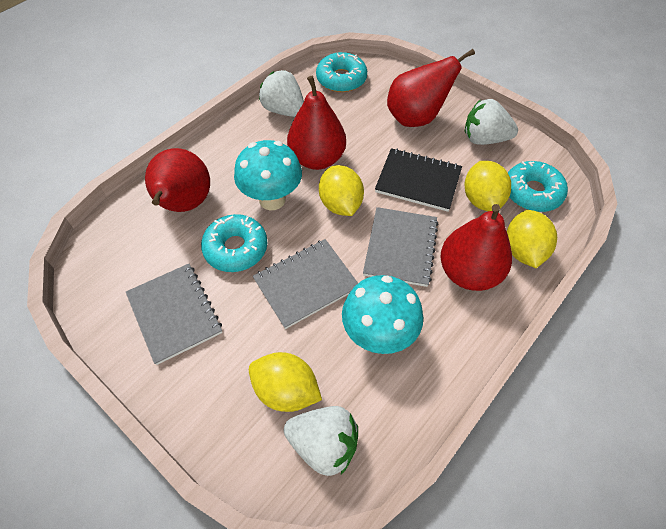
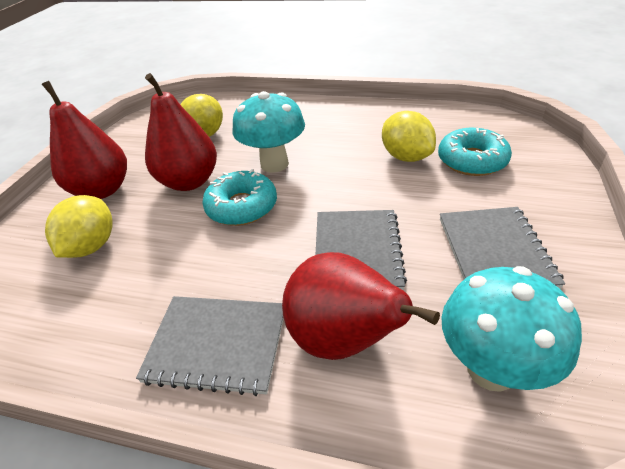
black notebook: [375,148,462,212] = 1 -> none = 0
red pear: [145,148,210,212] [287,76,346,170] [387,49,475,127] [440,204,512,291] = 4 -> [42,81,127,199] [145,73,217,191] [282,252,440,360] = 3
turquoise donut: [201,214,268,272] [316,52,367,92] [508,161,568,212] = 3 -> [202,169,277,226] [438,128,512,176] = 2
white strawberry: [259,70,304,117] [284,406,358,476] [465,99,518,145] = 3 -> none = 0
yellow lemon: [249,352,322,412] [319,165,364,216] [465,161,511,211] [507,210,557,268] = 4 -> [45,195,113,258] [180,94,223,137] [382,111,436,162] = 3

